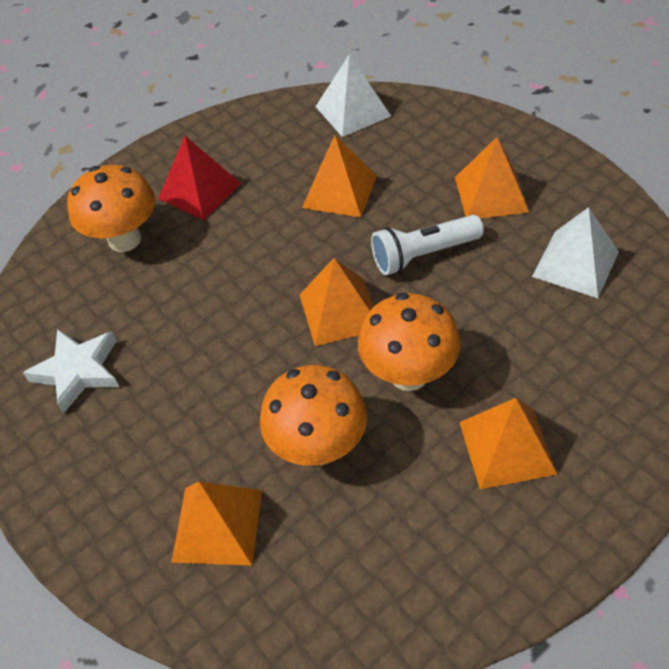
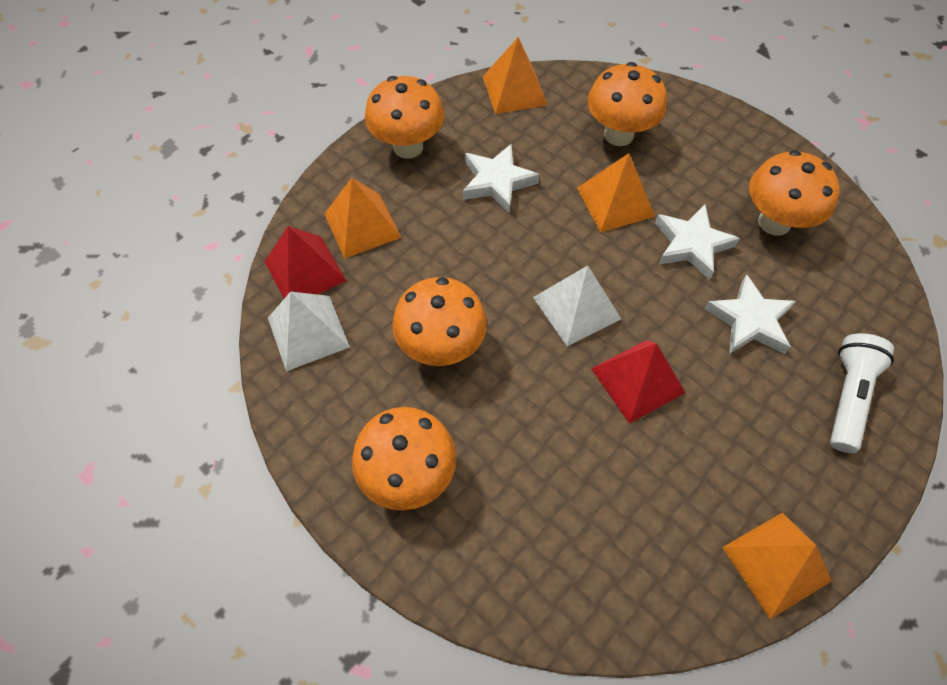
orange mushroom: [67,165,155,252] [260,365,367,466] [358,293,461,391] = 3 -> [352,407,456,510] [365,76,444,159] [392,277,487,366] [588,62,667,146] [749,150,840,236] = 5
orange pyramid: [171,481,262,566] [300,258,374,346] [302,135,377,217] [455,137,529,219] [459,398,558,489] = 5 -> [324,178,401,258] [483,37,548,114] [577,153,655,232] [722,513,832,619] = 4
red pyramid: [158,136,241,221] = 1 -> [264,226,347,298] [591,340,686,424] = 2
white star: [23,329,119,414] = 1 -> [463,143,540,213] [655,205,740,280] [704,274,796,354] = 3

